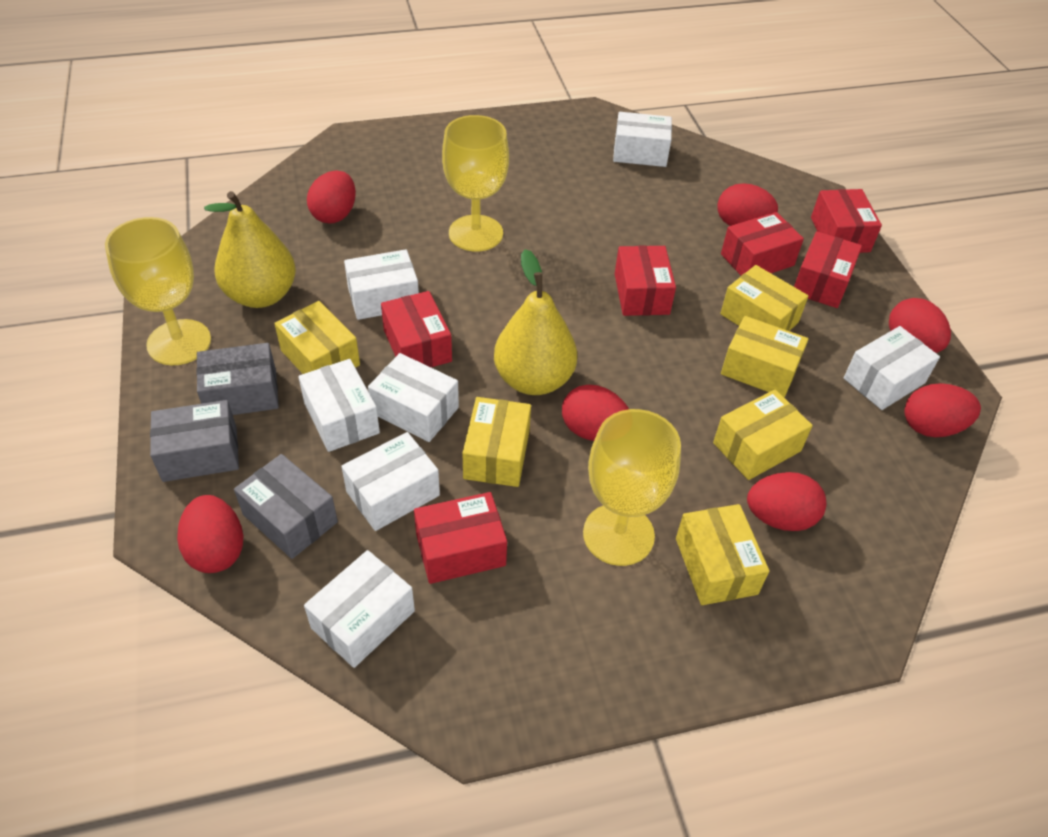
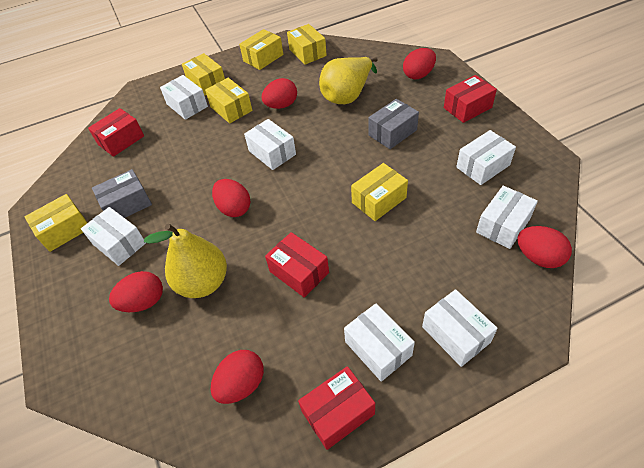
grey box: [150,400,239,482] [196,343,279,415] [234,454,338,559] = 3 -> [92,169,152,218] [368,99,419,149] = 2
red box: [381,291,452,368] [414,492,507,584] [615,245,676,316] [721,212,804,275] [794,231,862,308] [811,189,882,253] = 6 -> [88,108,144,157] [265,232,329,298] [298,366,375,450] [444,75,497,123] = 4
red egg: [177,495,244,573] [307,170,356,224] [562,385,629,441] [717,183,778,226] [747,472,826,531] [889,298,951,353] [905,383,981,437] = 7 -> [109,271,163,312] [211,350,264,404] [212,179,251,217] [262,78,297,109] [403,48,436,79] [517,226,572,268] = 6
yellow goblet: [105,217,211,365] [442,115,509,252] [583,409,681,566] = 3 -> none = 0

